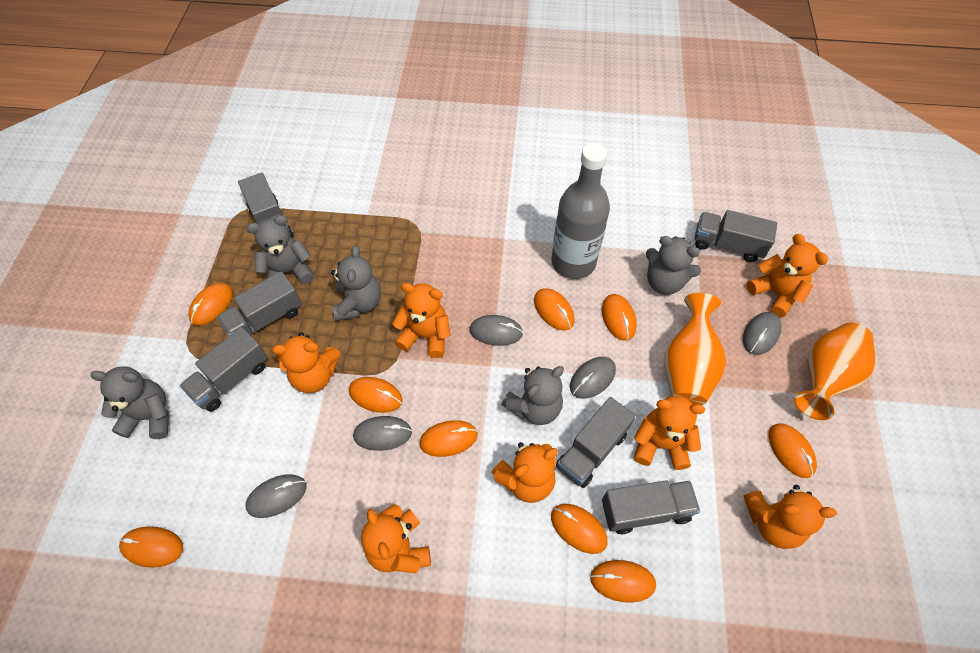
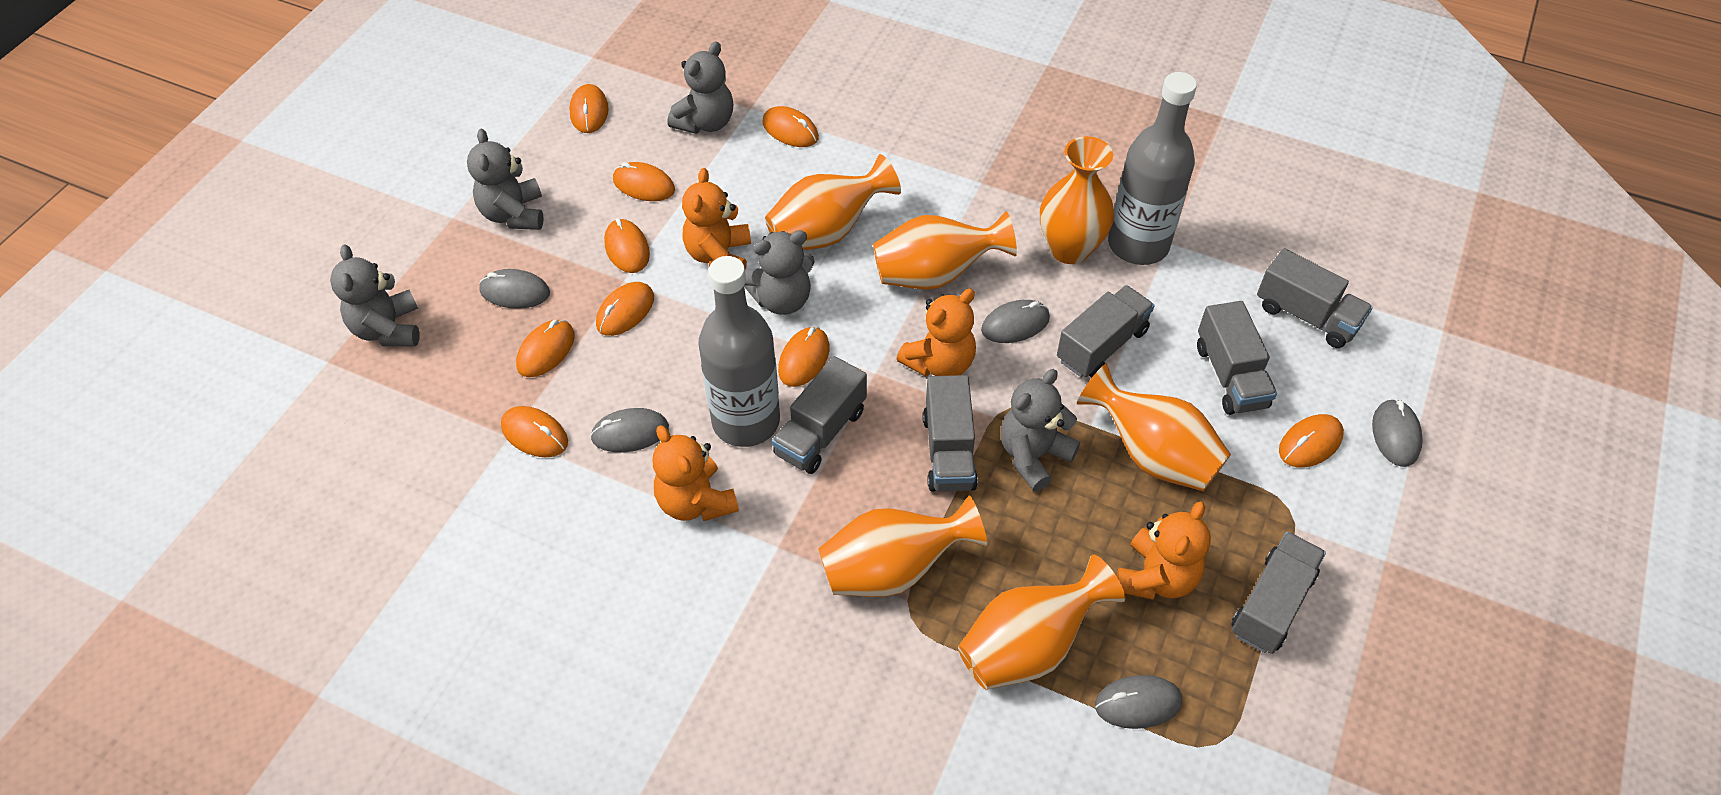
grey bottle: [551,143,610,279] = 1 -> [698,256,780,447] [1108,72,1197,265] = 2
orange teddy bear: [272,332,340,393] [361,504,431,573] [392,283,450,358] [491,442,558,503] [634,396,705,470] [743,485,837,549] [747,234,828,317] = 7 -> [653,425,739,521] [682,168,751,269] [897,289,976,376] [1117,502,1211,600] = 4
orange vase: [664,293,726,405] [794,322,875,420] = 2 -> [765,154,901,250] [818,495,987,597] [873,211,1017,290] [958,555,1125,690] [1040,136,1114,264] [1077,364,1231,491] = 6

